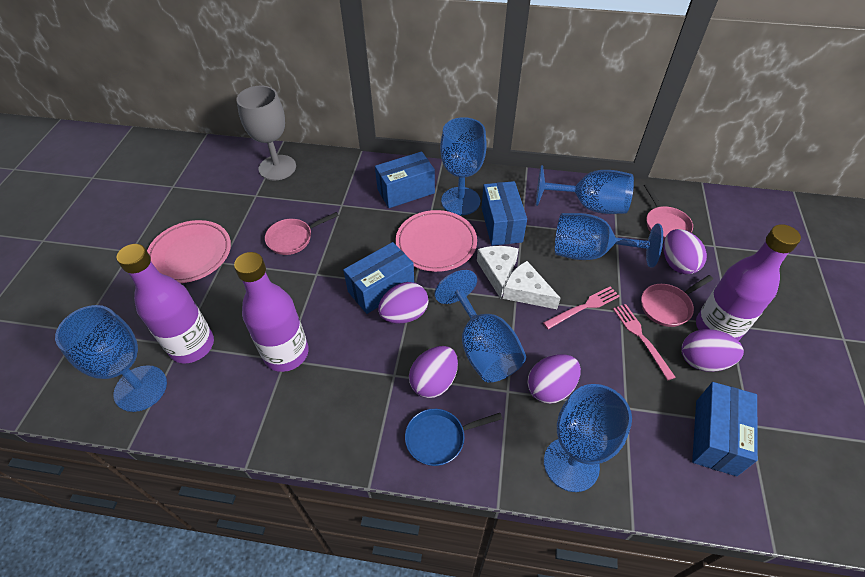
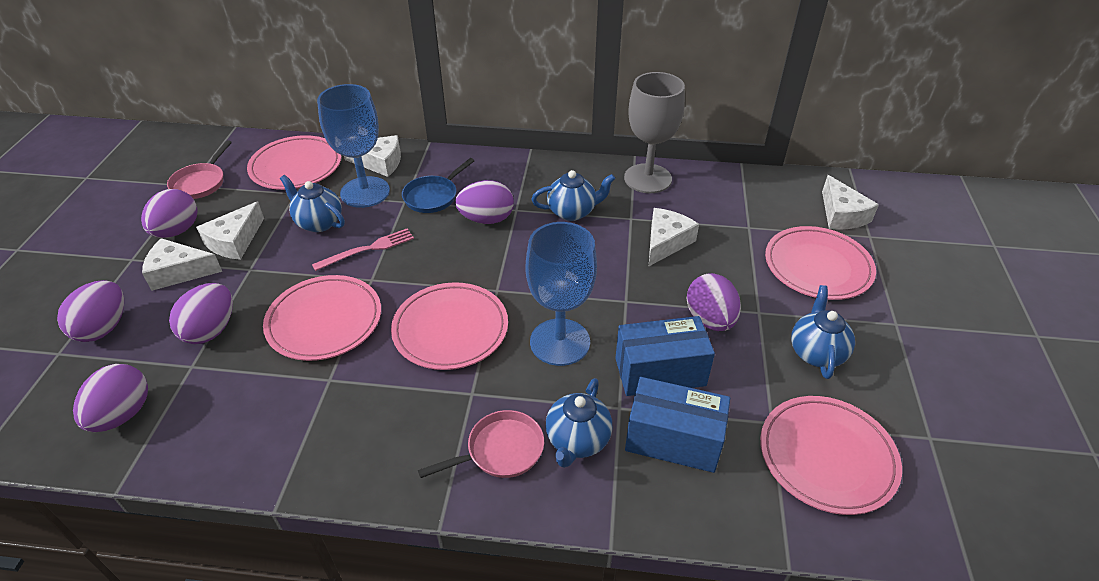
blue box: [343,242,414,314] [375,151,435,208] [482,181,527,246] [692,382,758,476] = 4 -> [615,316,715,396] [625,377,730,473] = 2
blue goblet: [55,305,167,412] [434,270,526,382] [440,117,487,215] [536,165,634,214] [544,384,632,492] [555,213,663,267] = 6 -> [317,84,390,208] [526,222,597,366] = 2
blue teapot: none = 0 -> [280,175,345,232] [531,170,615,221] [546,378,613,468] [791,285,855,379] = 4
pink fork: [543,286,620,329] [613,304,675,380] = 2 -> [312,229,414,271] = 1
pink pan: [265,212,339,255] [641,275,713,327] [644,184,693,240] = 3 -> [167,140,232,199] [418,410,544,478] = 2
pink plate: [147,220,231,283] [396,210,477,272] = 2 -> [247,135,341,190] [263,275,381,361] [391,282,508,370] [760,396,902,515] [765,226,876,300] = 5
purple bottle: [117,244,214,363] [234,252,309,372] [696,224,801,341] = 3 -> none = 0
purple egg: [378,282,429,324] [409,346,458,398] [527,354,581,404] [663,229,707,274] [681,329,744,372] = 5 -> [57,280,124,342] [73,364,148,432] [141,189,198,238] [169,283,233,344] [455,180,514,224] [687,273,741,331] = 6
white cheese: [477,246,519,299] [503,261,561,309] = 2 -> [142,238,222,291] [196,201,264,260] [344,135,401,177] [649,208,699,266] [822,175,879,230] = 5

